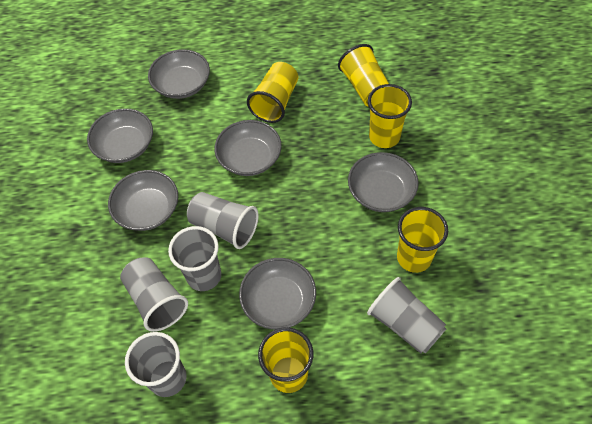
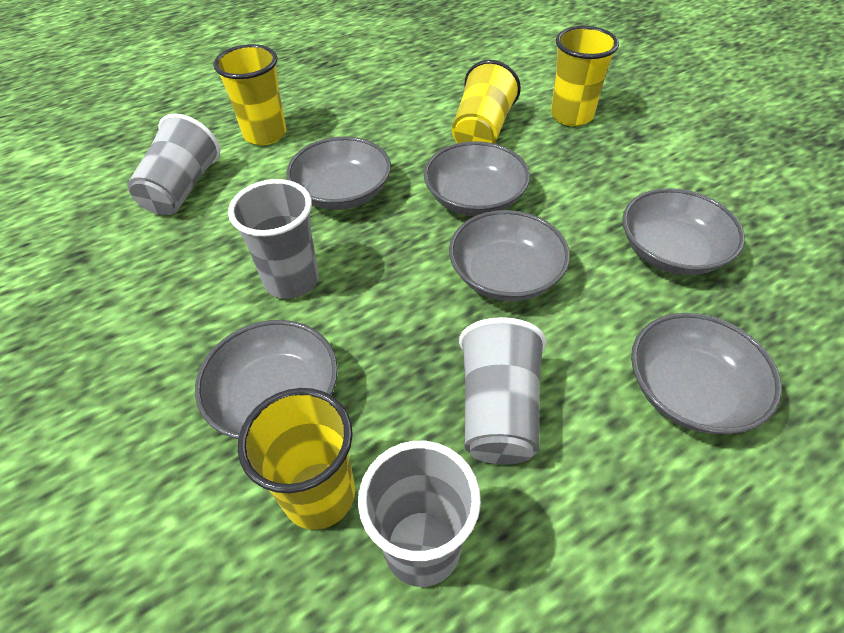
grey cup: [120,257,188,332] [125,332,186,397] [168,226,221,291] [187,192,259,249] [367,277,446,354] = 5 -> [127,114,220,215] [228,179,319,299] [358,441,481,587] [459,317,546,464] = 4
yellow cup: [247,62,298,123] [258,327,313,393] [338,44,389,107] [368,84,412,148] [397,207,448,273] = 5 -> [213,44,286,145] [238,388,355,530] [452,60,521,144] [551,26,619,126] = 4

